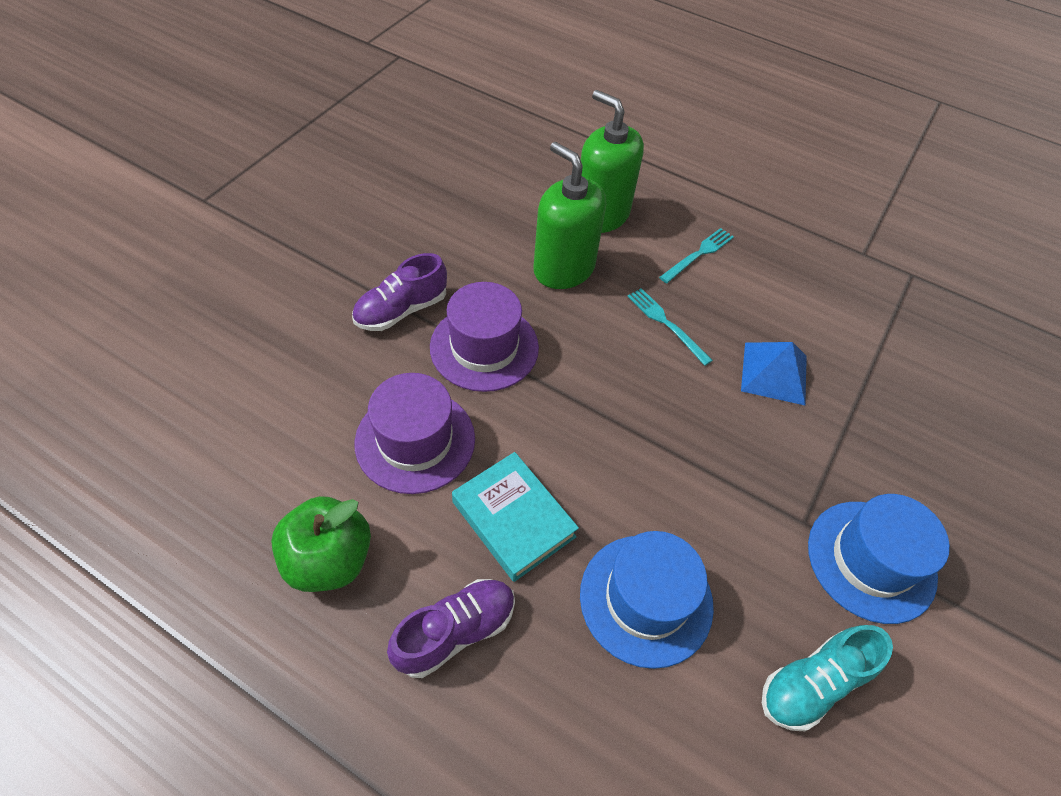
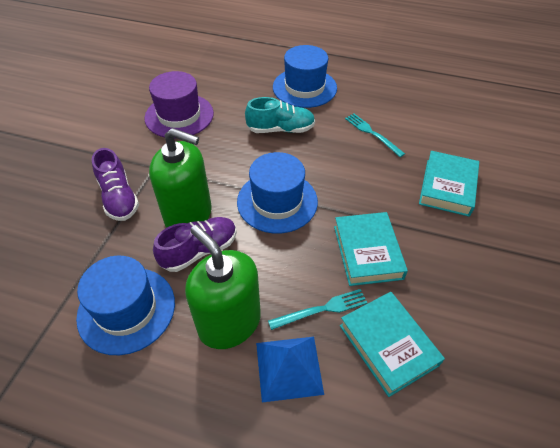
blue hat: [580,531,714,669] [808,494,950,624] = 2 -> [76,256,175,355] [237,152,318,234] [273,45,337,108] = 3
green apple: [271,496,371,592] = 1 -> none = 0
purple hat: [355,373,475,494] [430,282,539,392] = 2 -> [144,71,214,137] = 1
turquoise book: [452,452,579,582] = 1 -> [334,212,408,286] [340,292,445,397] [419,151,479,217] = 3

